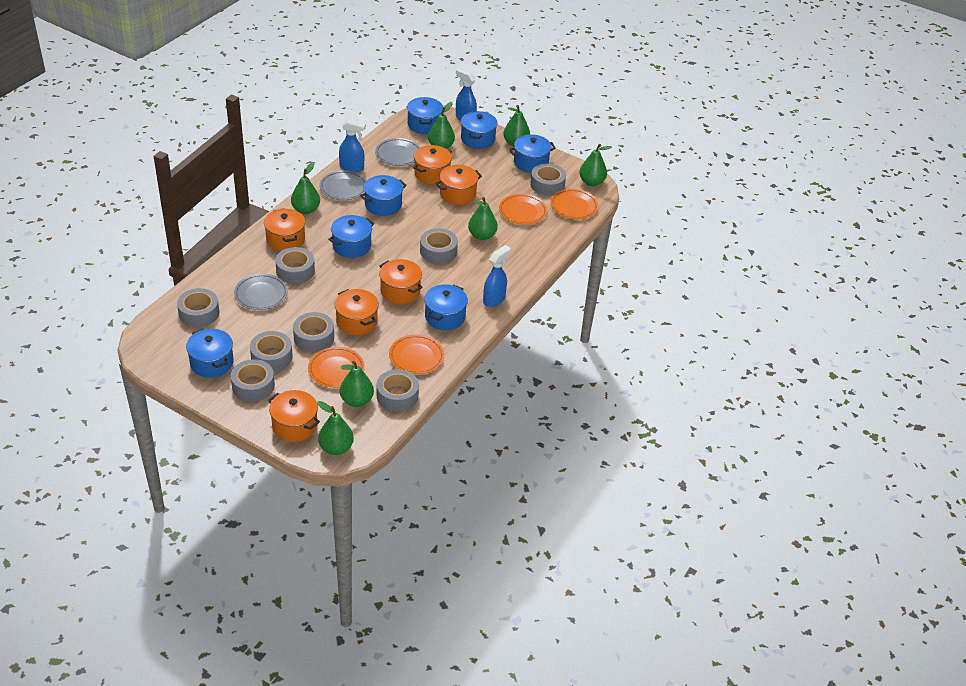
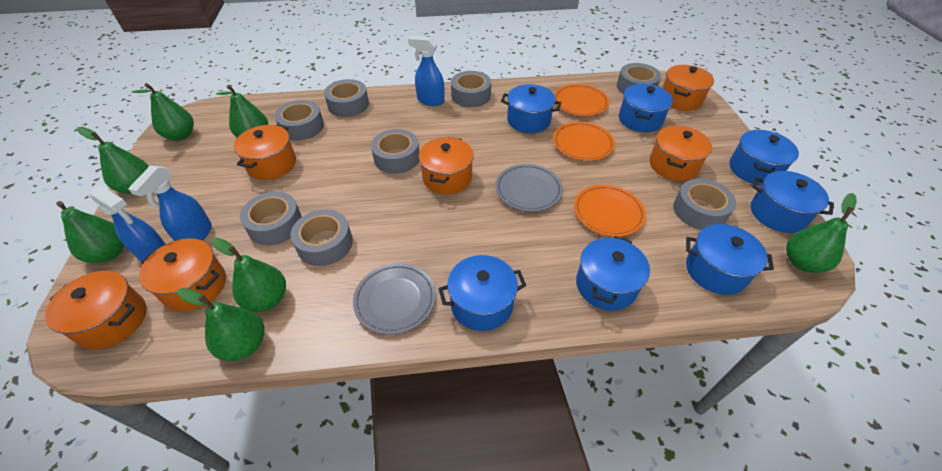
grey plate: [234,274,288,310] [319,170,367,200] [375,138,420,166] = 3 -> [353,263,436,335] [495,164,563,212] = 2
orange plate: [308,347,365,388] [389,334,444,374] [499,194,547,225] [551,189,598,219] = 4 -> [553,122,615,161] [554,84,609,116] [574,185,646,237] = 3

